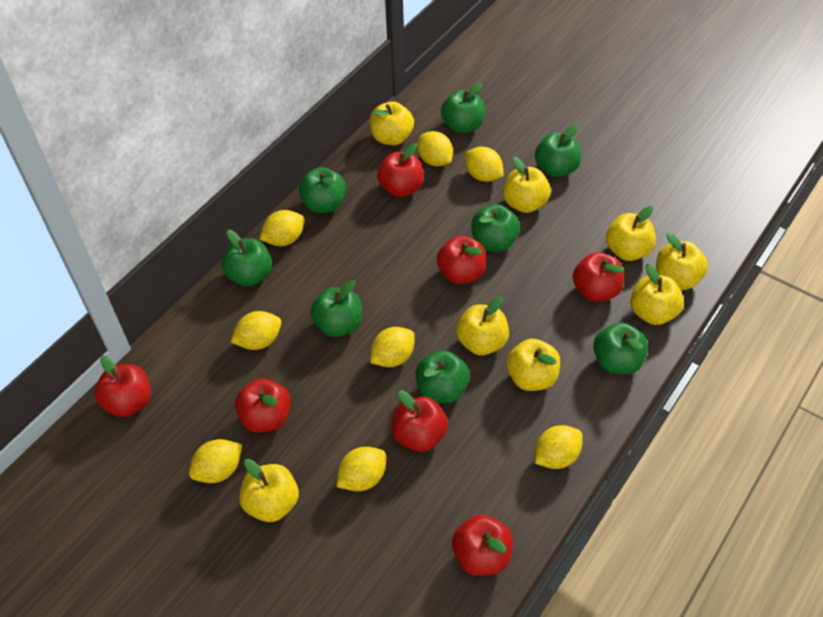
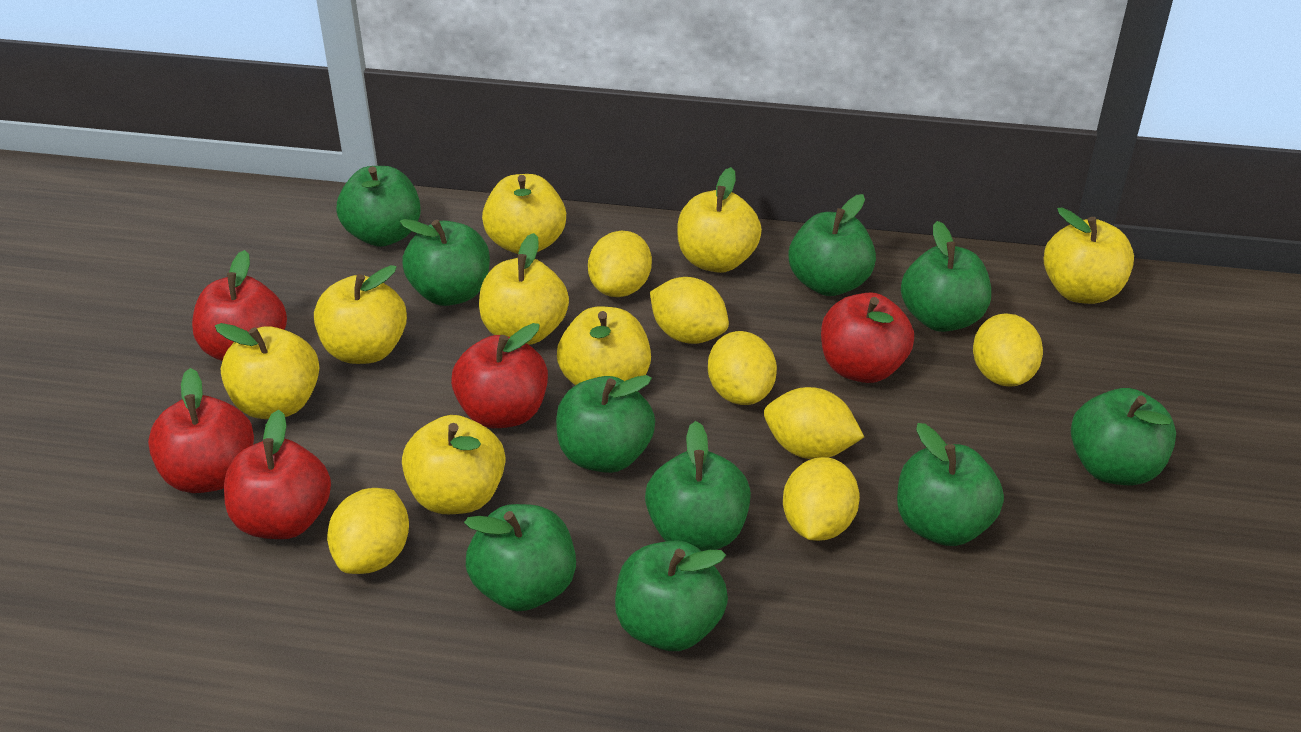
green apple: [222,230,272,286] [299,167,346,213] [311,280,362,337] [416,350,470,403] [441,83,485,134] [471,204,520,252] [535,125,581,177] [593,323,648,374] = 8 -> [337,166,421,247] [400,219,490,306] [464,504,576,611] [556,375,655,473] [615,540,728,651] [645,421,751,551] [789,194,876,296] [897,423,1004,546] [901,221,991,332] [1071,388,1176,486] = 10
red apple: [95,355,151,417] [235,379,291,432] [377,143,424,197] [392,390,448,452] [436,236,486,284] [452,514,513,576] [573,252,624,302] = 7 -> [148,368,254,493] [192,250,287,361] [224,410,331,539] [451,323,548,428] [821,292,914,383] = 5
yellow lemon: [189,439,242,483] [231,311,281,350] [260,210,305,246] [336,447,386,491] [370,327,415,367] [417,131,453,166] [465,147,504,182] [534,425,583,469] = 8 -> [327,488,409,574] [588,231,652,297] [650,277,729,344] [708,331,777,405] [764,387,864,459] [783,457,860,541] [973,313,1043,387] = 7

